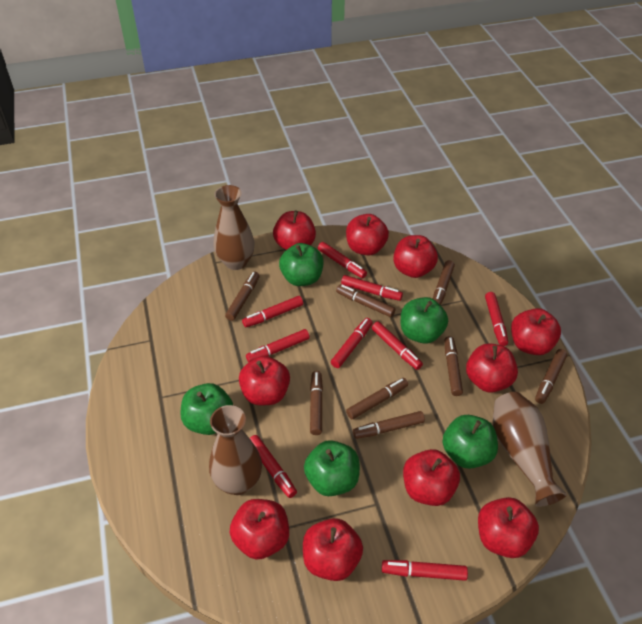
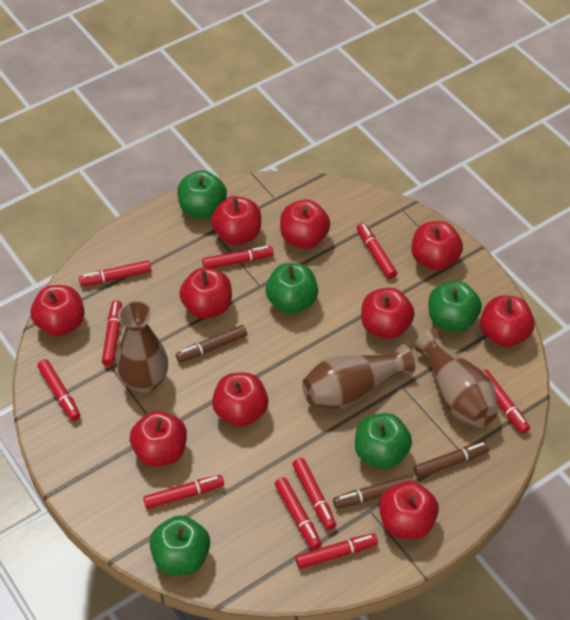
brown marker: [225,271,260,321] [310,371,323,435] [336,285,396,317] [346,378,408,419] [353,411,425,439] [433,260,455,305] [445,336,463,396] [535,349,567,404] = 8 -> [176,325,247,363] [333,475,412,509] [414,441,490,478] = 3
red marker: [242,296,303,328] [246,329,310,362] [250,435,297,498] [318,242,367,278] [331,318,373,368] [341,275,403,301] [372,321,423,370] [382,560,468,581] [485,292,508,346] = 9 -> [37,359,80,421] [79,260,151,286] [102,300,122,366] [143,475,224,509] [202,246,273,269] [275,477,322,550] [293,458,336,530] [296,533,378,569] [357,223,397,279] [482,370,530,434] = 10

